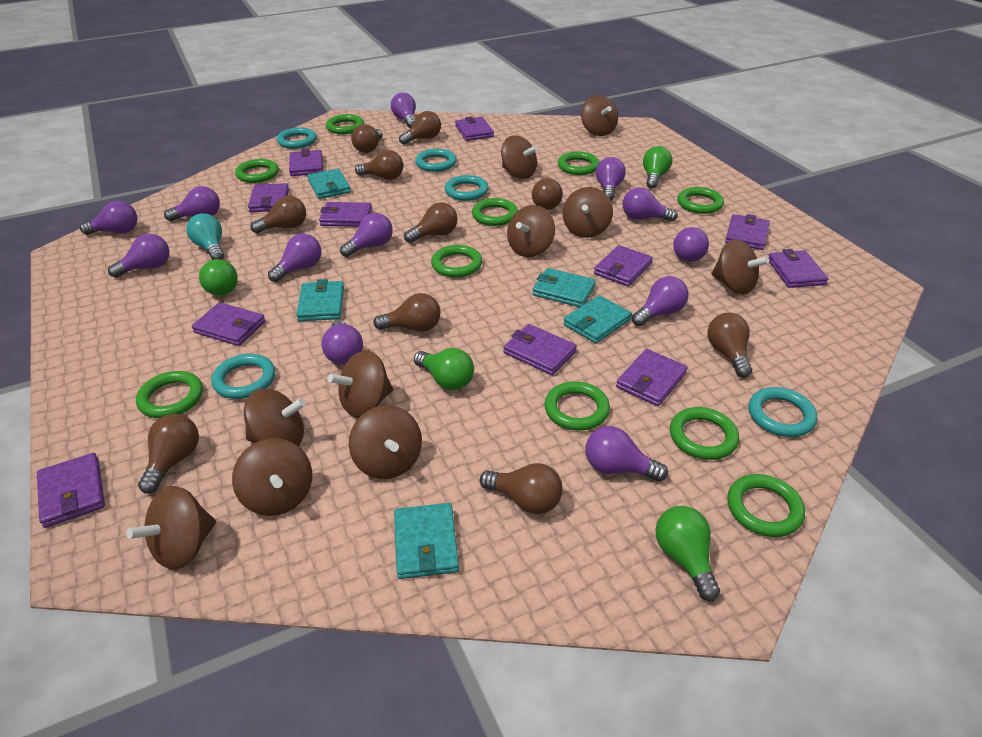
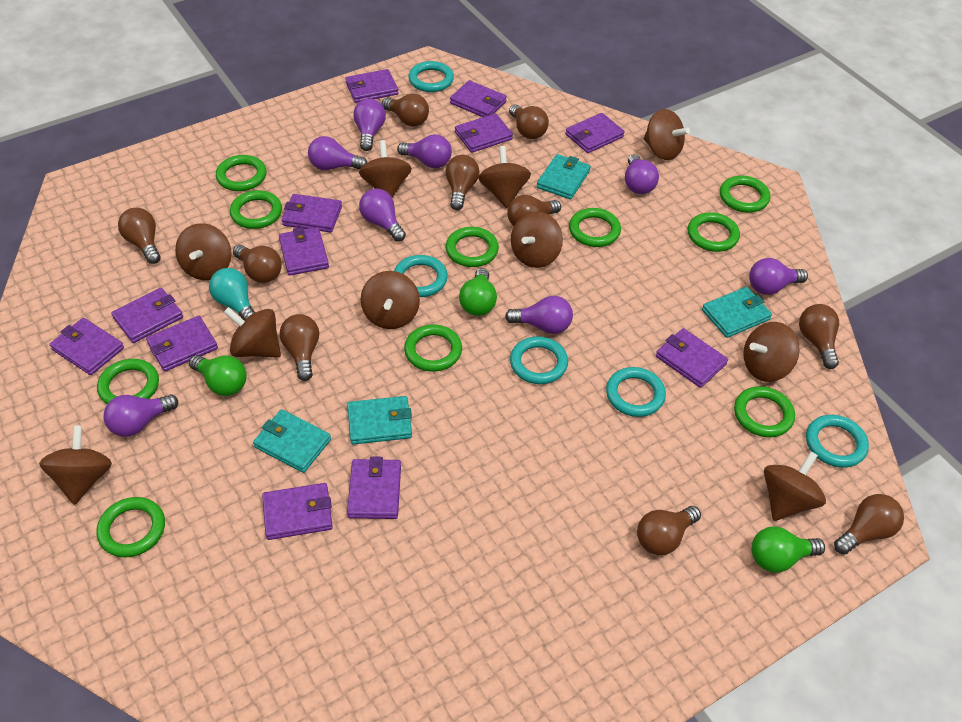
green light bulb: [199,259,238,296] [414,348,474,390] [643,146,672,189] [655,506,720,601] = 4 -> [189,355,247,396] [459,268,497,316] [751,527,825,573] = 3
purple light bulb: [80,201,138,235] [108,234,170,278] [164,186,220,221] [268,234,321,282] [321,320,363,365] [340,213,393,257] [391,93,416,128] [585,426,668,482] [596,157,625,201] [623,187,678,222] [632,276,689,326] [673,227,709,262] = 12 -> [104,394,178,437] [308,136,367,170] [353,99,386,151] [359,188,406,242] [397,134,452,168] [505,296,573,334] [625,154,659,194] [749,258,808,295] = 8
purple wallet: [37,453,105,528] [192,302,265,346] [248,183,289,212] [289,149,323,176] [319,202,372,227] [455,116,494,141] [503,324,577,375] [594,245,653,286] [616,349,688,406] [725,214,770,250] [768,249,829,288] = 11 -> [50,318,124,375] [111,288,183,343] [146,316,218,372] [262,483,333,540] [279,227,329,276] [282,194,342,233] [345,69,399,103] [347,457,401,519] [450,80,507,117] [455,114,513,153] [566,113,625,153] [656,328,728,388] = 12
turquoise wallet: [296,279,344,321] [307,169,351,199] [394,503,459,579] [532,268,596,307] [563,295,632,343] = 5 -> [253,409,331,473] [347,396,412,445] [537,154,591,199] [702,287,772,338] = 4

